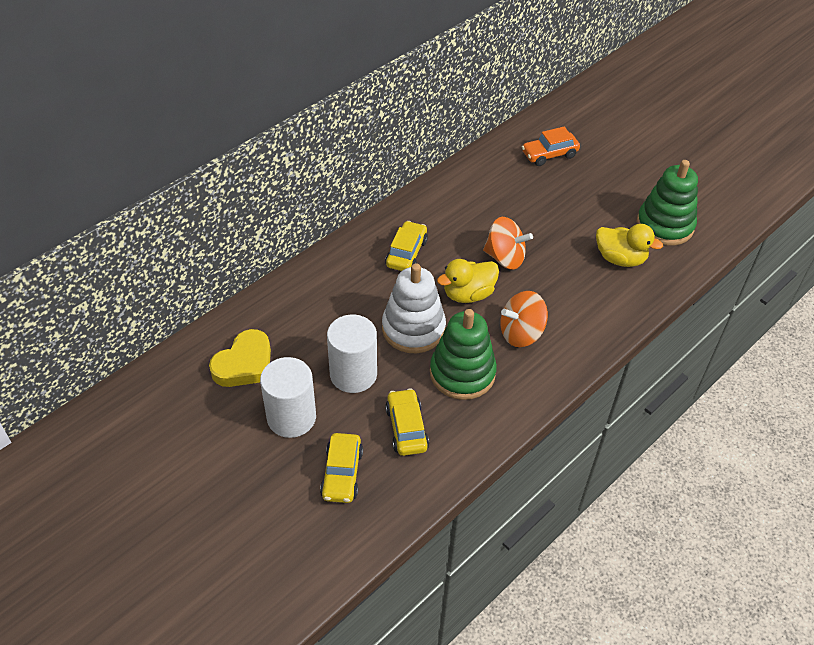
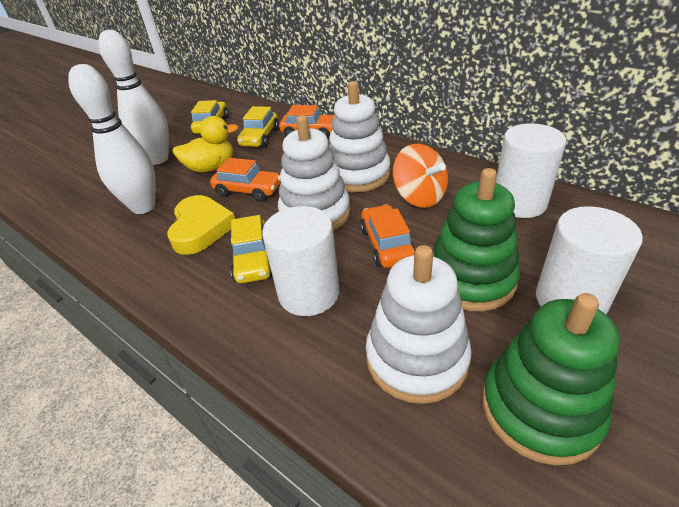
orange car: [522,127,580,166] = 1 -> [210,158,281,202] [279,105,335,138] [360,204,416,268] = 3
orange spinning top: [483,217,533,269] [500,291,548,347] = 2 -> [393,144,448,208] = 1
white bowling pin: none = 0 -> [68,64,155,214] [98,30,169,165] = 2
white cylinder: [260,357,316,438] [327,315,377,393] = 2 -> [262,206,340,316] [496,123,566,218] [536,206,643,315] = 3
white stacking toy: [382,263,446,353] = 1 -> [278,115,351,231] [328,81,390,192] [366,245,472,404] = 3
yellow duck: [437,259,499,303] [596,224,663,267] = 2 -> [172,116,239,173] = 1

